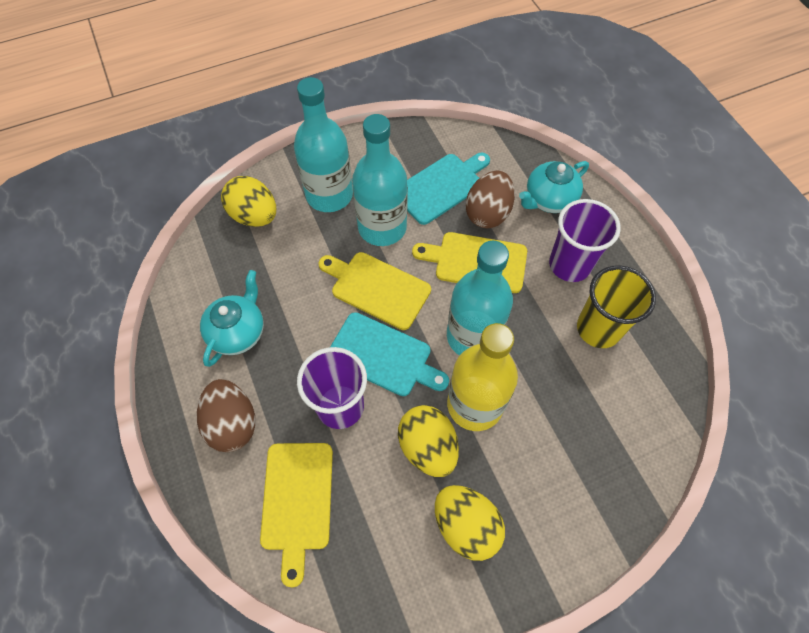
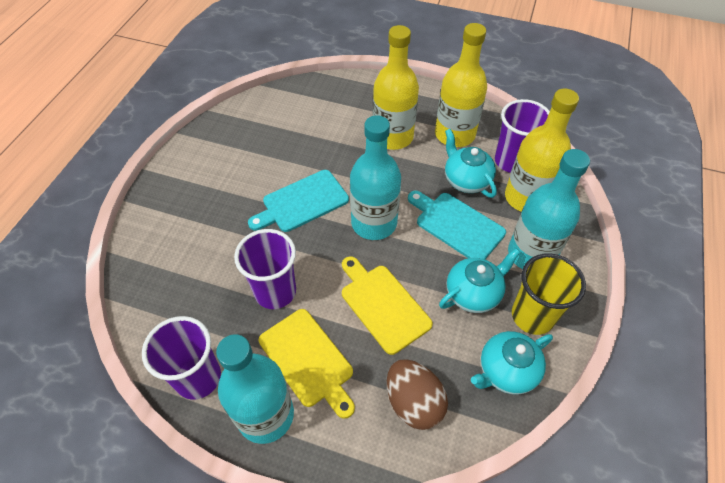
brown egg: [197,379,255,452] [466,171,515,228] = 2 -> [387,359,448,430] = 1
purple cup: [297,347,367,429] [549,199,621,282] = 2 -> [142,316,221,400] [234,229,296,309] [495,99,550,173] = 3
turquoise teapot: [200,270,264,367] [519,161,589,213] = 2 -> [439,248,521,313] [445,129,497,198] [471,331,553,394] = 3
yellow bottle: [447,323,518,431] = 1 -> [373,25,419,150] [435,23,487,147] [505,89,579,212] = 3
yellow cutting board: [260,443,333,588] [319,252,431,330] [412,232,527,293] = 3 -> [259,309,355,419] [342,256,433,355] = 2
yellow egg: [221,176,276,227] [398,405,459,477] [435,485,505,561] = 3 -> none = 0

